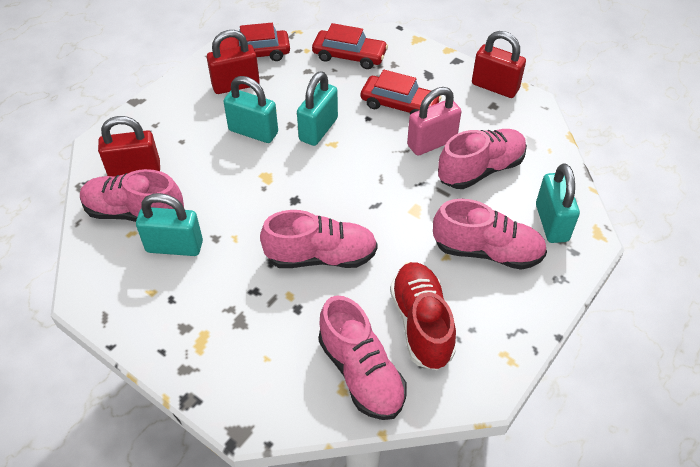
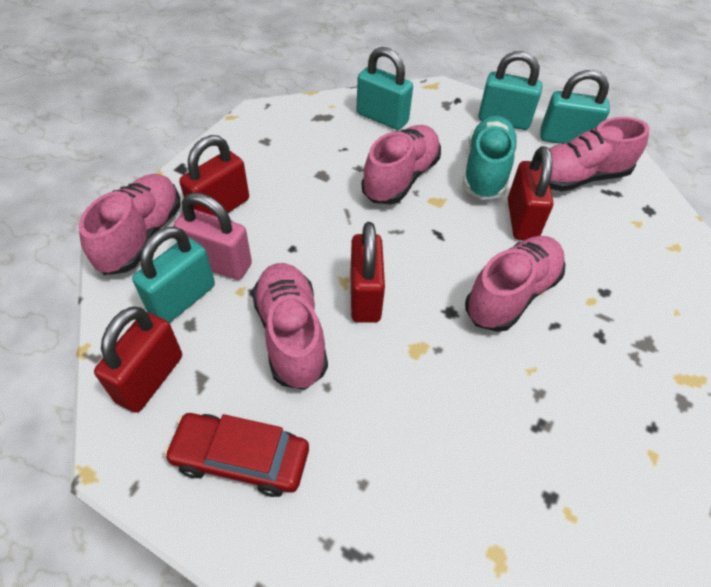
red car: [220,23,290,61] [312,23,388,69] [361,70,442,115] = 3 -> [164,413,309,497] = 1
red padlock: [98,116,160,177] [207,30,260,94] [472,31,526,98] = 3 -> [94,306,182,413] [179,135,249,217] [351,222,385,323] [508,146,553,240] = 4
red shoe: [390,262,456,370] = 1 -> none = 0
turquoise shoe: none = 0 -> [462,116,518,200] = 1

